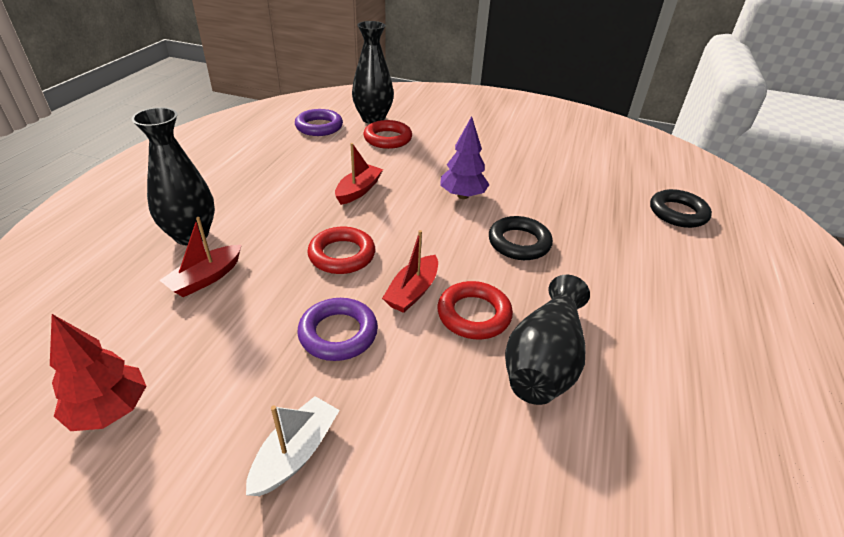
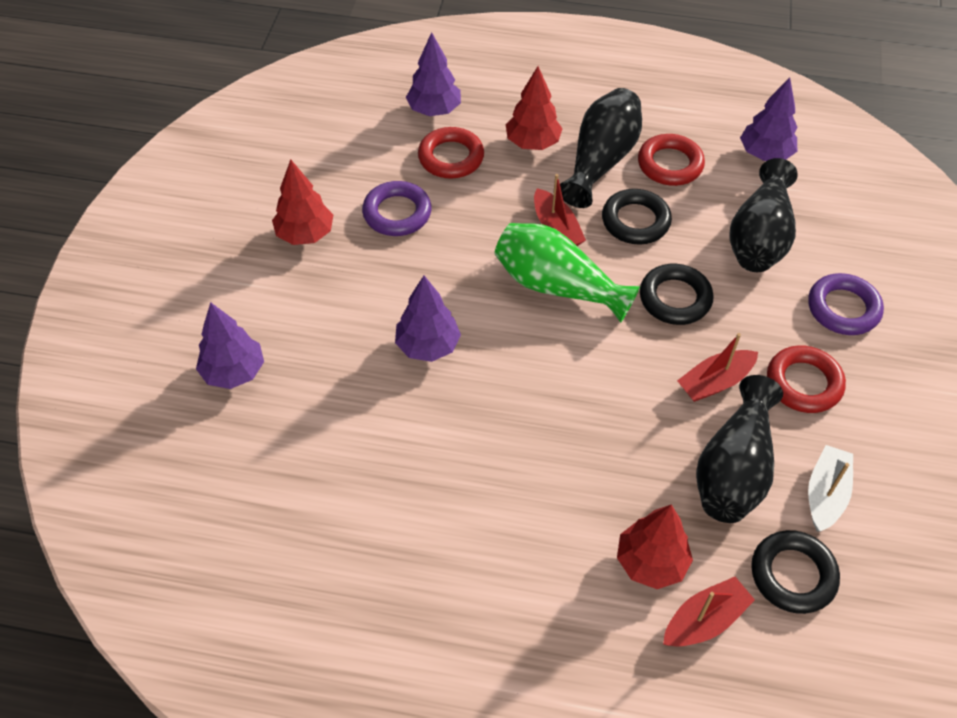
black ring: [489,216,553,260] [650,189,712,228] = 2 -> [602,189,672,245] [640,264,713,325] [751,530,840,614] = 3
green vase: none = 0 -> [494,223,640,323] = 1
purple tree: [440,116,490,199] = 1 -> [196,302,264,389] [395,276,461,362] [406,32,461,116] [740,77,798,161] = 4
red tree: [50,314,146,431] = 1 -> [272,159,333,245] [506,66,563,150] [617,504,693,589] = 3

